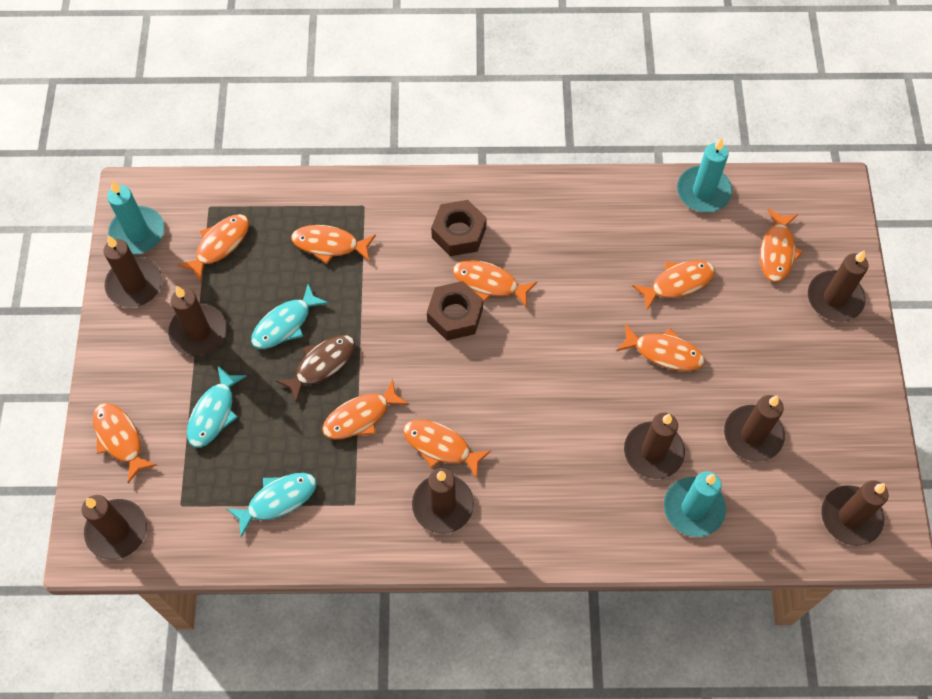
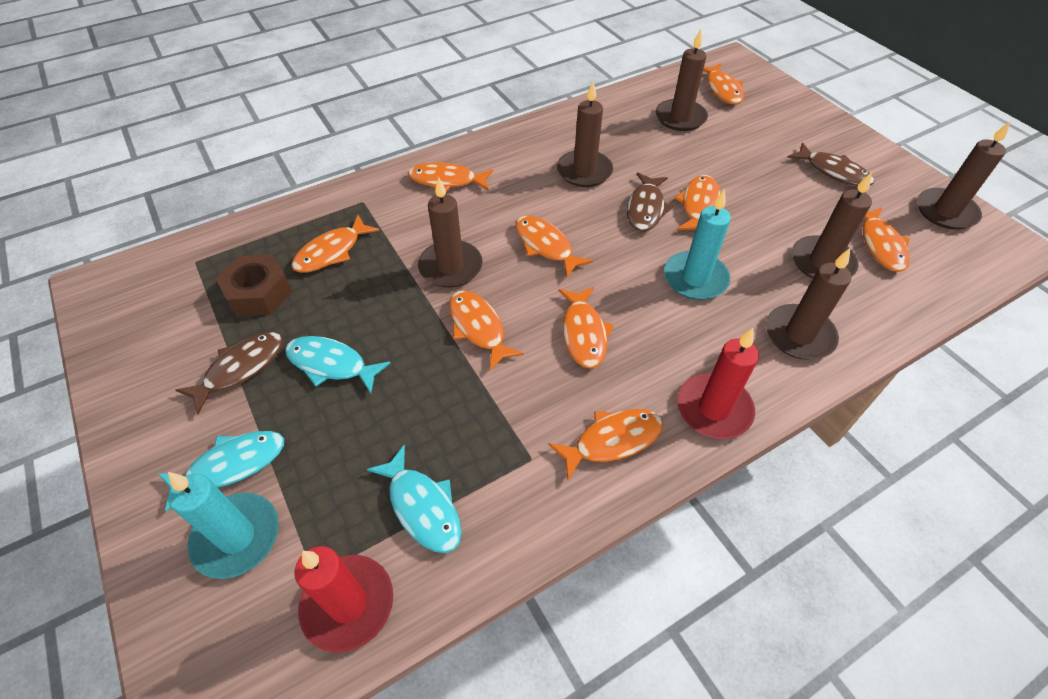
brown candle: [82,495,147,560] [104,236,162,307] [168,286,227,356] [412,468,474,534] [624,413,685,479] [724,395,785,462] [808,250,869,322] [821,480,889,546] = 8 -> [418,177,483,288] [557,82,613,187] [656,29,708,131] [766,248,851,360] [792,172,872,279] [917,122,1010,230] = 6
brown fish: [276,335,355,403] = 1 -> [176,332,283,414] [627,172,673,232] [787,142,874,186] = 3
brown nut: [427,281,483,340] [431,200,487,256] = 2 -> [215,255,292,317] = 1
red candle: none = 0 -> [295,546,393,653] [677,328,759,439] = 2
turquoise candle: [107,181,164,254] [664,471,726,537] [677,138,732,212] = 3 -> [168,472,279,579] [664,189,731,300] = 2

